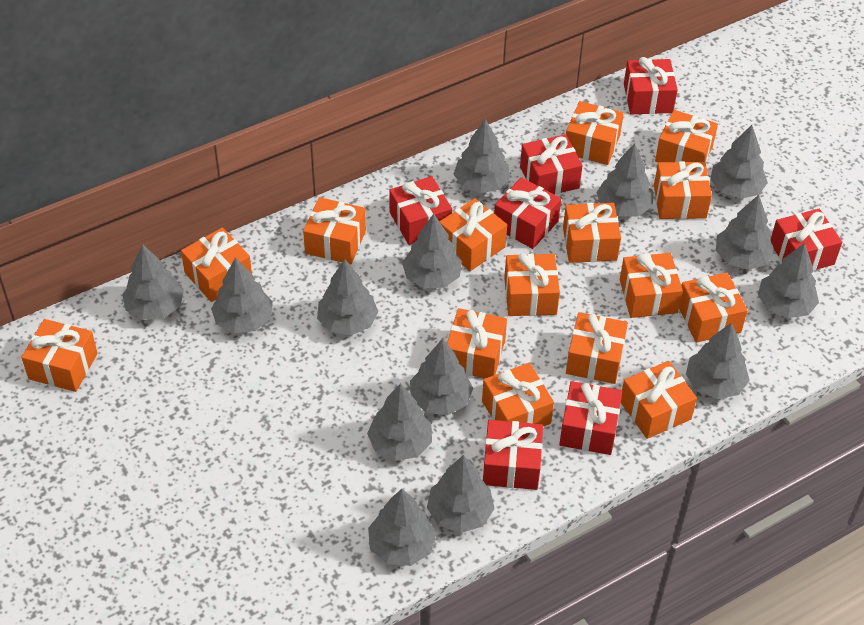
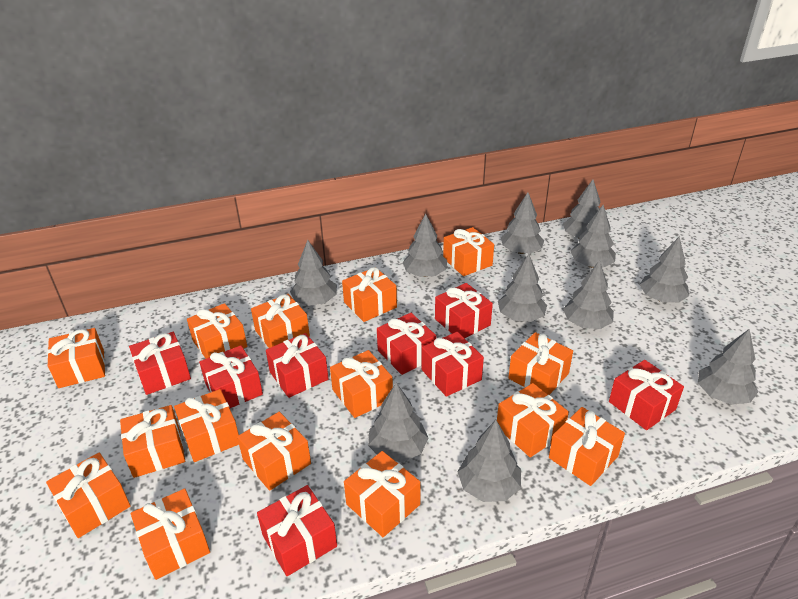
grey tree: [122,244,184,320] [211,257,273,333] [317,260,378,335] [367,383,432,461] [368,489,437,566] [402,214,462,288] [410,338,473,415] [427,455,495,533] [454,119,510,193] [596,143,654,217] [686,322,750,399] [710,125,768,199] [716,195,775,270] [758,243,819,318] = 14 -> [290,240,337,306] [368,383,428,462] [403,214,447,277] [457,420,521,502] [498,254,547,322] [501,192,544,254] [563,180,600,238] [563,260,614,329] [570,205,616,268] [639,236,689,302] [698,329,758,405] = 11
red gift: [389,176,452,245] [483,420,543,490] [494,177,561,249] [520,134,583,194] [559,381,622,455] [624,57,678,114] [770,209,842,271] = 7 -> [129,332,191,395] [199,345,263,408] [257,485,337,576] [266,333,328,398] [377,313,436,375] [422,332,484,397] [435,283,493,338] [609,360,684,430] = 8

